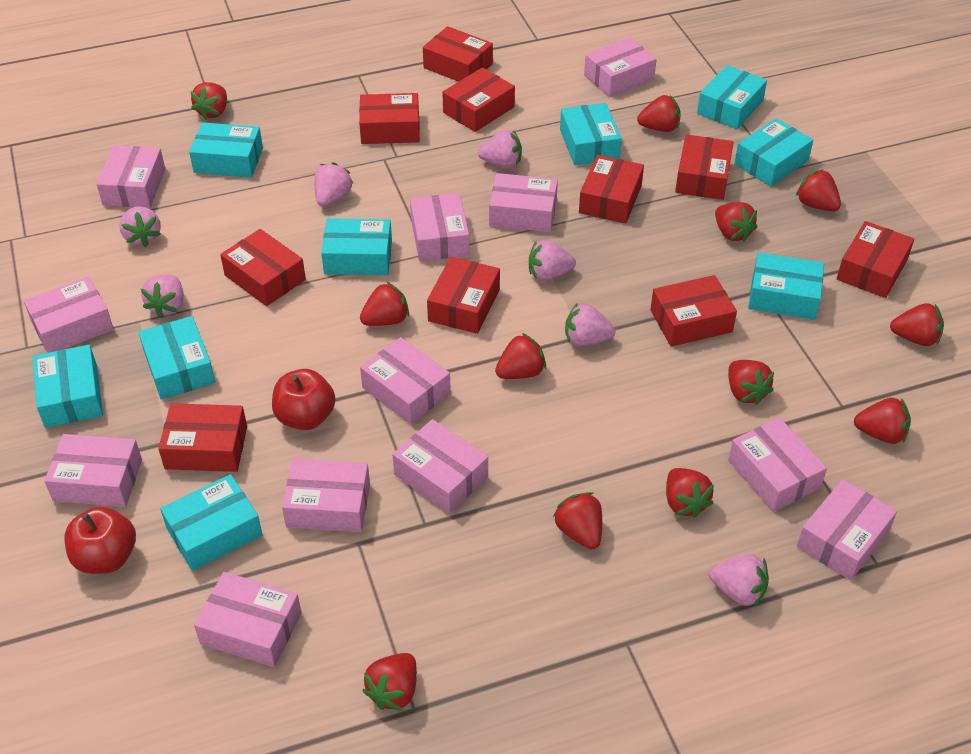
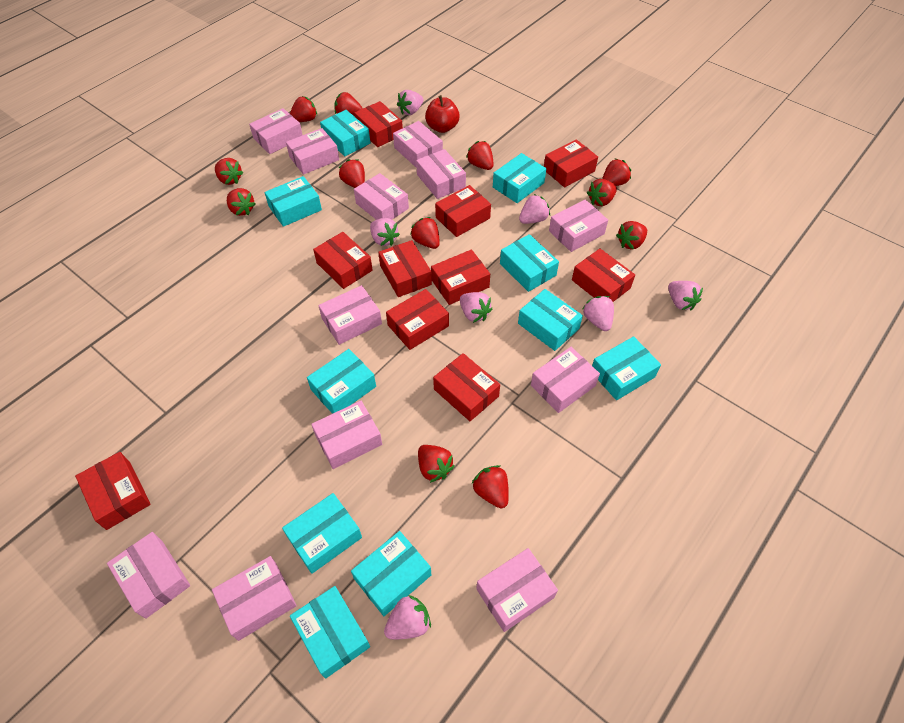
red apple: [64,506,136,574] [272,369,335,430] = 2 -> [425,95,460,133] = 1
turquoise box: [33,345,103,428] [138,316,215,400] [160,474,263,571] [189,122,263,178] [321,218,392,275] [560,103,622,165] [697,65,767,129] [734,118,813,186] [748,252,824,320] = 9 -> [264,176,322,227] [282,493,362,574] [290,586,370,679] [307,349,376,414] [320,110,370,156] [351,531,431,616] [493,153,546,203] [500,234,559,292] [518,289,583,351] [592,336,661,400] = 10

